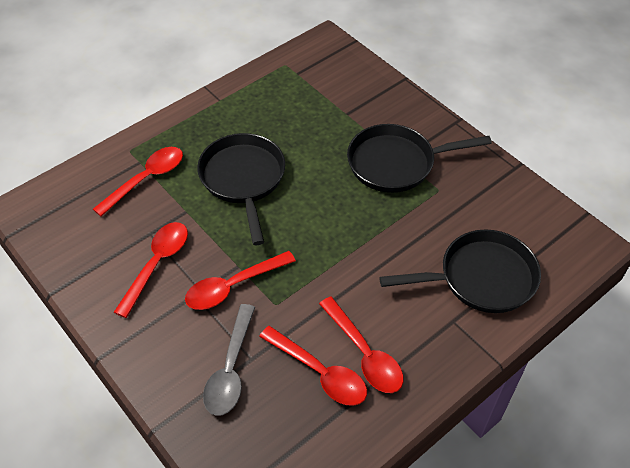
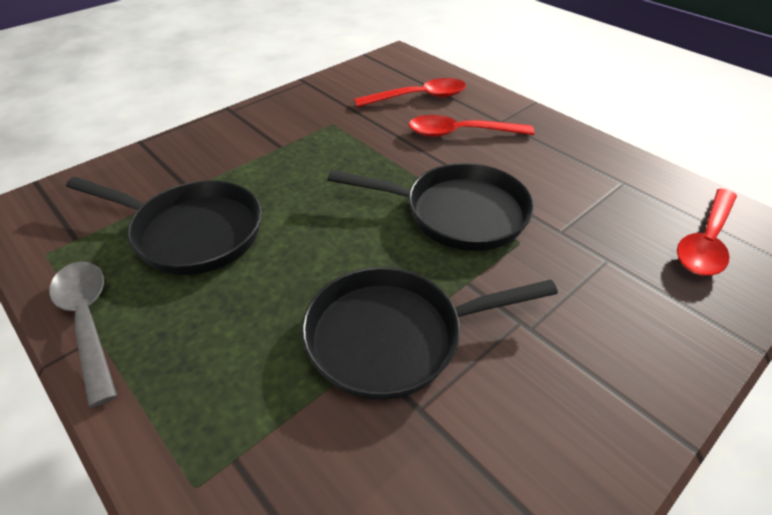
red spoon: [93,147,183,216] [114,222,188,318] [185,251,296,310] [259,326,367,406] [319,296,403,393] = 5 -> [354,78,466,107] [408,115,534,137] [677,189,737,275] = 3

